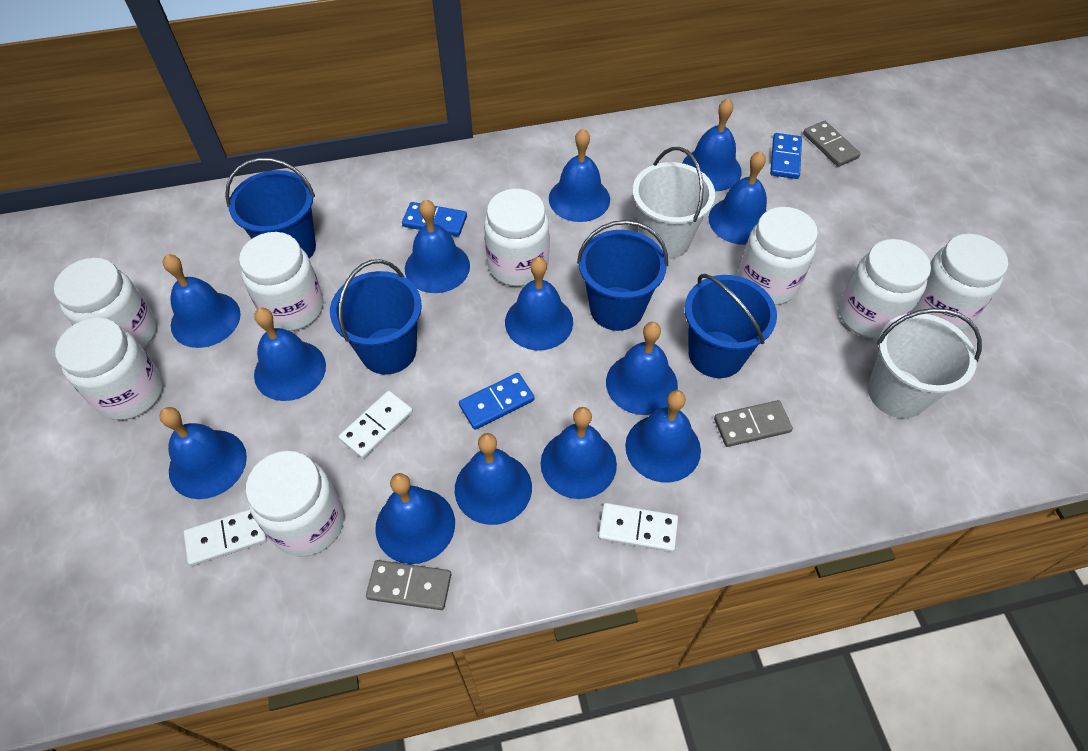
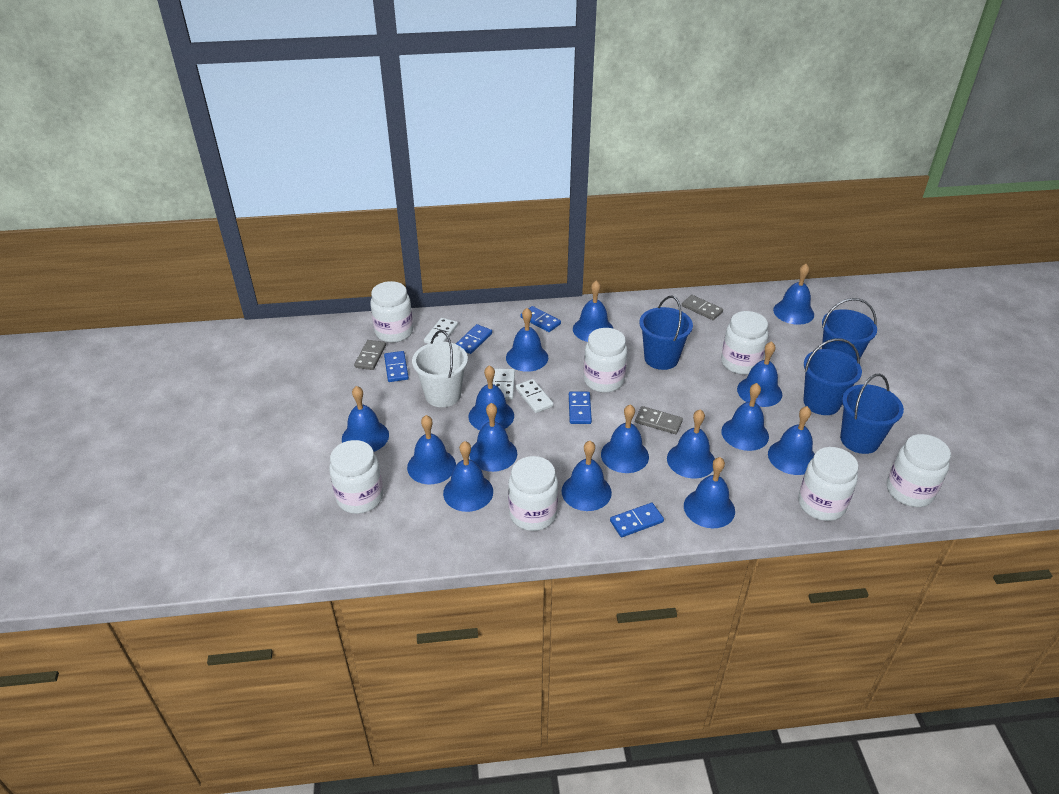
blue bell: [159,407,247,499] [163,254,241,348] [254,308,326,401] [375,473,455,564] [405,199,470,293] [455,433,532,525] [505,257,573,350] [541,407,617,499] [549,129,610,222] [606,322,678,415] [625,390,701,483] [683,98,742,191] [709,151,767,245] = 13 -> [342,386,389,452] [407,415,456,484] [443,441,493,512] [468,365,514,430] [469,403,517,472] [506,308,548,372] [562,441,612,511] [573,280,613,342] [601,404,649,473] [667,409,715,478] [684,457,735,528] [721,383,769,451] [737,341,782,407] [768,406,815,475] [773,264,814,325] = 15
blue domino: [402,202,467,237] [459,373,535,430] [770,133,802,179] = 3 -> [384,351,409,382] [456,324,492,354] [520,306,561,332] [569,392,592,424] [610,503,664,537] = 5
white bucket: [632,147,715,259] [868,308,982,418] = 2 -> [412,330,468,407] = 1
white jar: [54,258,157,348] [55,318,163,420] [239,232,324,331] [246,451,344,557] [484,189,549,286] [738,207,818,305] [839,239,931,339] [912,234,1008,331] = 8 -> [329,440,383,514] [370,281,413,343] [508,456,558,531] [584,328,627,393] [721,311,768,375] [798,447,859,521] [887,434,951,507] = 7

